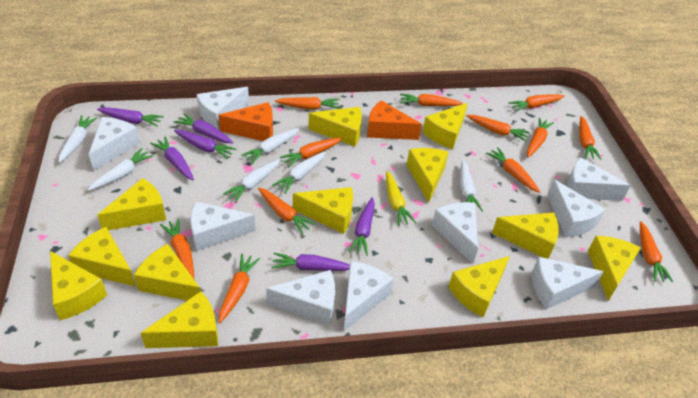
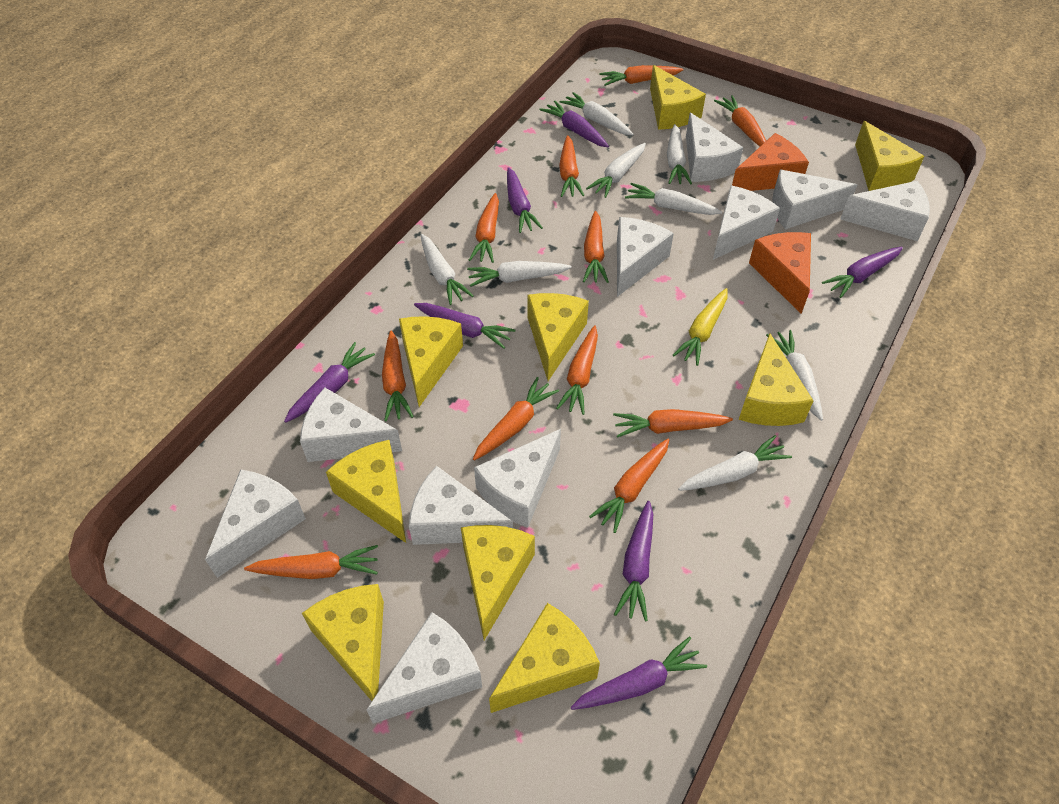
orange carrot: [160,218,194,279] [219,253,261,323] [258,188,316,234] [275,97,339,110] [280,137,343,167] [400,94,463,106] [466,115,530,142] [486,147,540,193] [508,95,564,112] [527,117,554,158] [579,116,602,160] [640,221,673,282] = 12 -> [244,545,378,579] [382,330,414,421] [469,193,499,263] [473,377,559,461] [556,325,598,415] [559,135,585,197] [583,211,609,283] [589,438,669,533] [599,65,683,86] [613,409,733,438] [714,95,766,146] = 11
purple carrot: [97,107,164,127] [150,137,194,180] [174,113,233,143] [174,130,236,159] [271,253,350,271] [348,197,375,256] = 6 -> [284,342,375,423] [414,303,515,349] [507,167,543,233] [539,101,609,147] [571,637,707,710] [614,501,653,622] [822,247,903,298] = 7
white carrot: [59,115,97,163] [87,148,153,191] [223,159,280,203] [241,128,299,164] [272,152,326,194] [460,160,483,212] = 6 -> [421,234,473,305] [467,261,572,287] [559,92,633,135] [586,143,646,198] [625,183,722,215] [667,124,692,184] [678,435,792,491] [766,330,823,421] = 8
white cheese: [89,117,140,170] [190,201,255,251] [196,87,249,129] [266,270,335,325] [344,261,394,331] [432,202,478,264] [532,257,604,309] [548,179,605,237] [567,157,631,201] = 9 -> [205,469,306,578] [300,388,402,462] [366,612,482,724] [409,466,513,545] [474,429,561,528] [617,217,674,297] [686,112,743,182] [713,185,780,260] [772,170,857,229] [840,181,930,241] = 10
yellow cheese: [50,251,107,320] [68,227,136,287] [98,178,166,230] [134,244,200,300] [141,291,218,348] [293,187,353,234] [308,107,362,147] [407,148,449,203] [423,103,468,149] [448,256,510,317] [492,212,559,259] [588,236,641,301] = 12 -> [302,584,384,701] [326,440,406,543] [399,316,463,407] [461,525,535,640] [489,603,600,713] [527,293,589,381] [650,65,706,130] [739,333,813,426] [855,121,925,191] = 9

